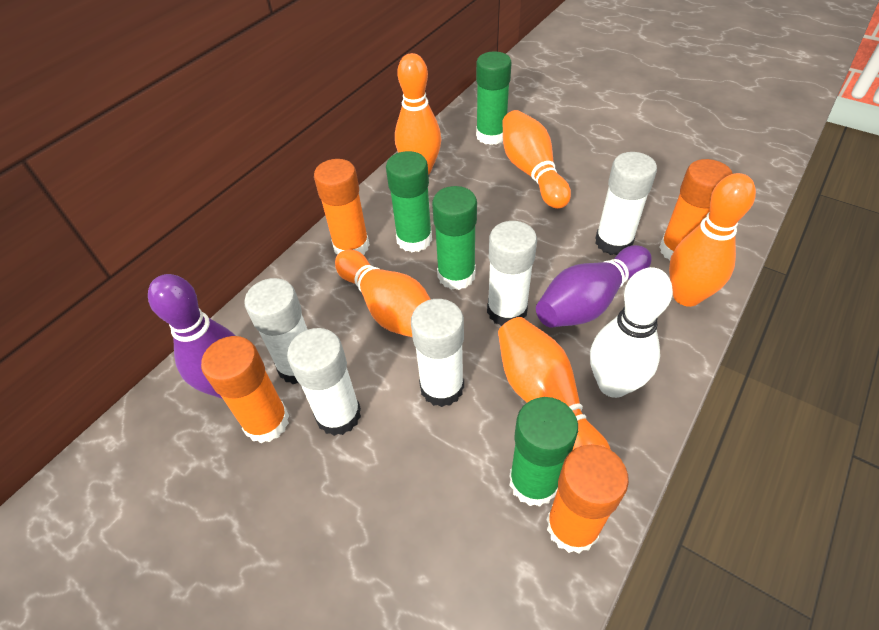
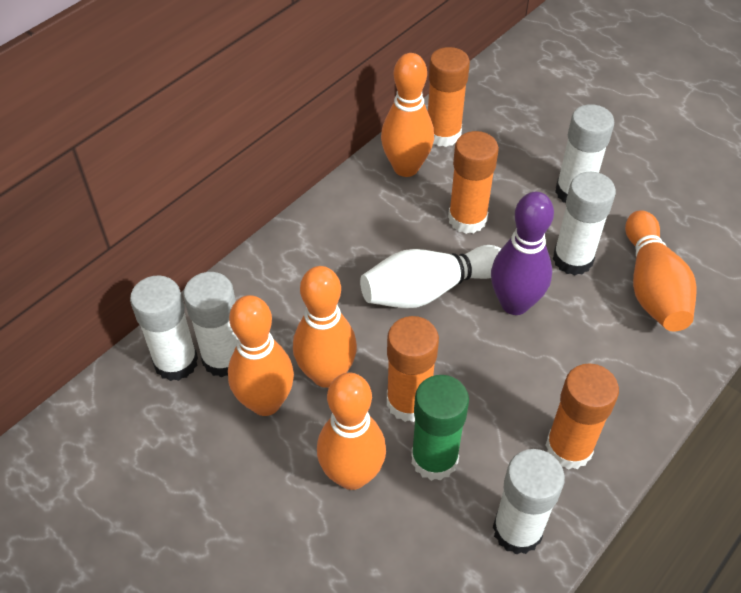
green glue stick: [386,151,432,252] [432,186,477,290] [476,51,512,145] [509,397,578,507] = 4 -> [411,375,469,481] = 1
purple bowling pin: [148,274,235,399] [536,245,652,328] = 2 -> [491,192,554,315] = 1

